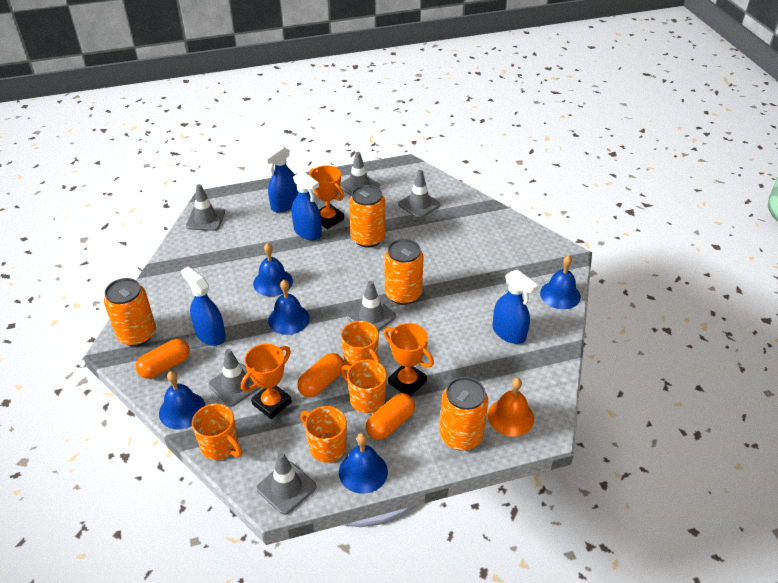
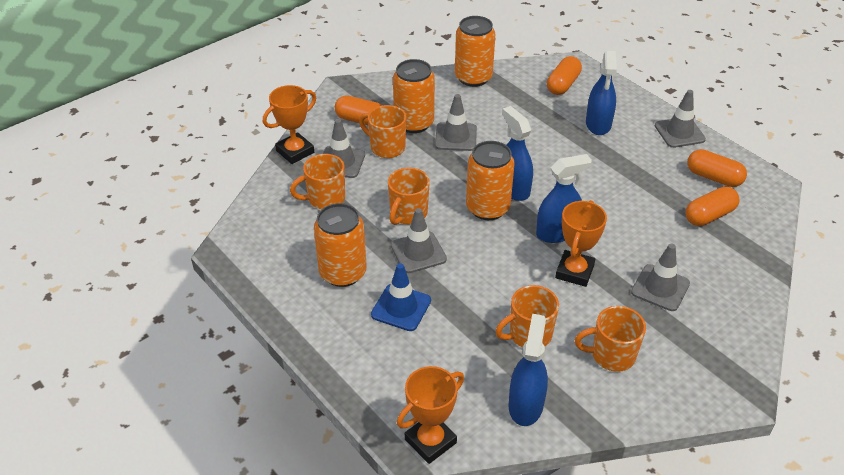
blue bell: [159,371,206,429] [253,243,293,296] [268,280,310,335] [339,433,388,494] [540,255,581,309] = 5 -> none = 0
blue traffic cone: none = 0 -> [371,263,431,331] = 1
grey traffic cone: [186,184,225,231] [209,349,260,407] [257,452,316,515] [340,152,380,196] [347,281,396,331] [398,170,441,218] = 6 -> [323,119,365,178] [391,208,447,273] [435,94,477,151] [631,243,690,311] [655,90,706,148] = 5
orange bell: [488,378,534,436] = 1 -> none = 0
orange capsule: [136,339,190,379] [297,353,344,397] [366,393,415,440] = 3 -> [335,95,383,125] [547,56,582,95] [686,186,739,226] [687,149,747,187] = 4
orange mug: [192,404,242,460] [300,406,347,463] [340,359,387,413] [341,321,381,366] = 4 -> [290,154,345,209] [359,105,407,158] [388,167,430,225] [495,285,559,348] [575,306,646,372] = 5

